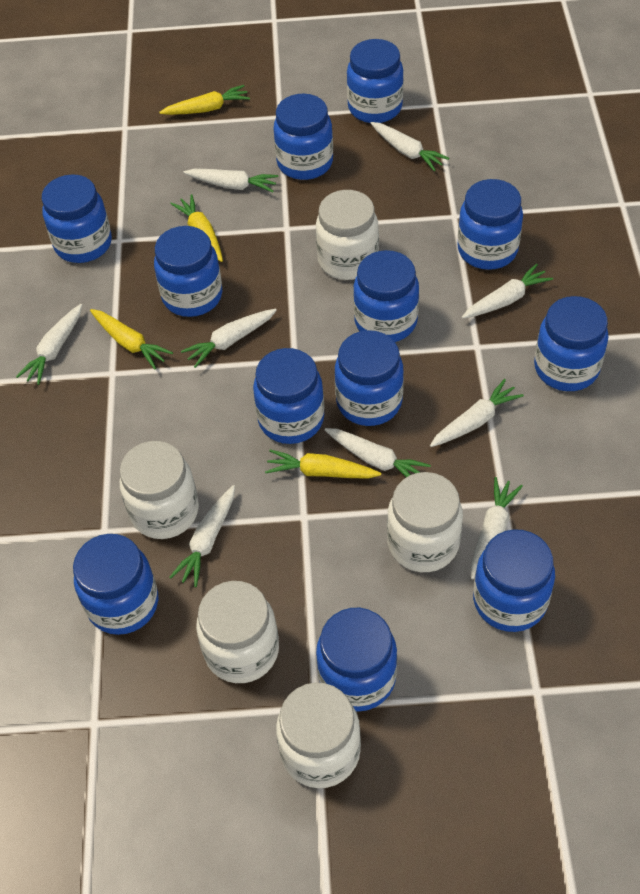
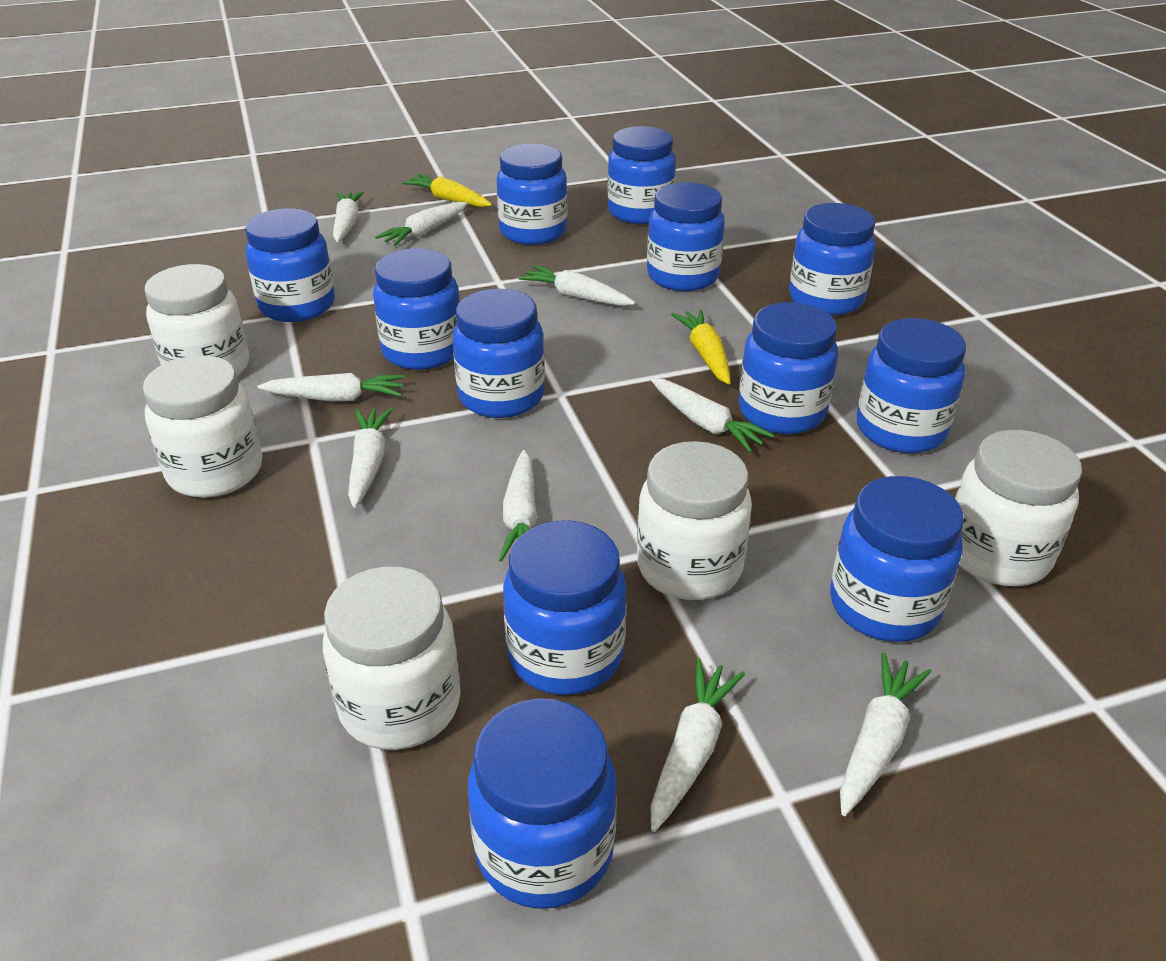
yellow carrot: [90,309,173,369] [159,85,250,115] [170,194,223,262] [265,449,381,479] = 4 -> [402,174,492,207] [671,309,731,385] = 2

